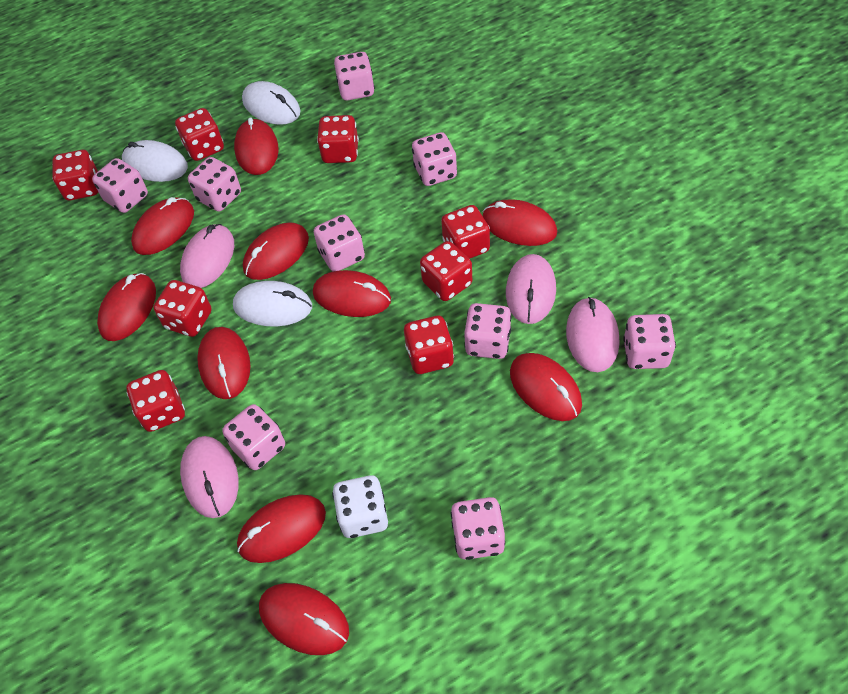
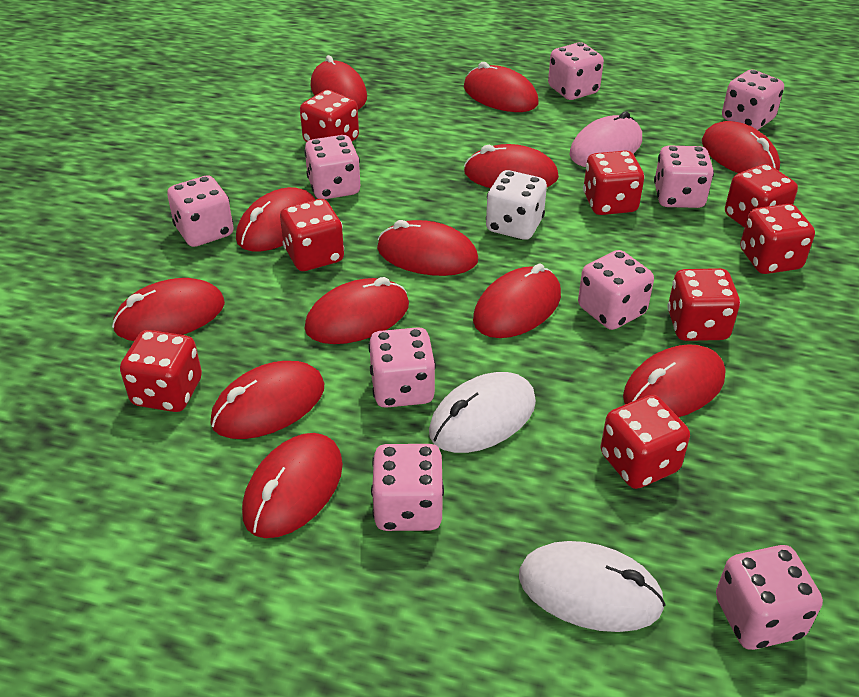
pink mouse: [180,224,234,288] [180,436,239,518] [506,254,556,324] [566,297,620,372] = 4 -> [570,111,642,167] = 1
red mouse: [97,273,156,341] [131,197,194,255] [197,327,250,399] [234,117,279,175] [237,494,326,563] [243,222,309,280] [259,583,349,655] [313,270,391,317] [483,199,557,246] [510,353,582,421] = 10 -> [112,278,225,341] [211,361,324,439] [236,187,315,252] [242,433,343,538] [304,277,409,344] [311,55,367,109] [377,220,478,276] [464,62,538,112] [464,144,559,188] [473,263,561,338] [623,344,725,417] [702,121,780,173] = 12
white mouse: [122,140,188,182] [233,281,312,326] [242,81,300,125] = 3 -> [429,372,536,453] [519,541,666,632] = 2

